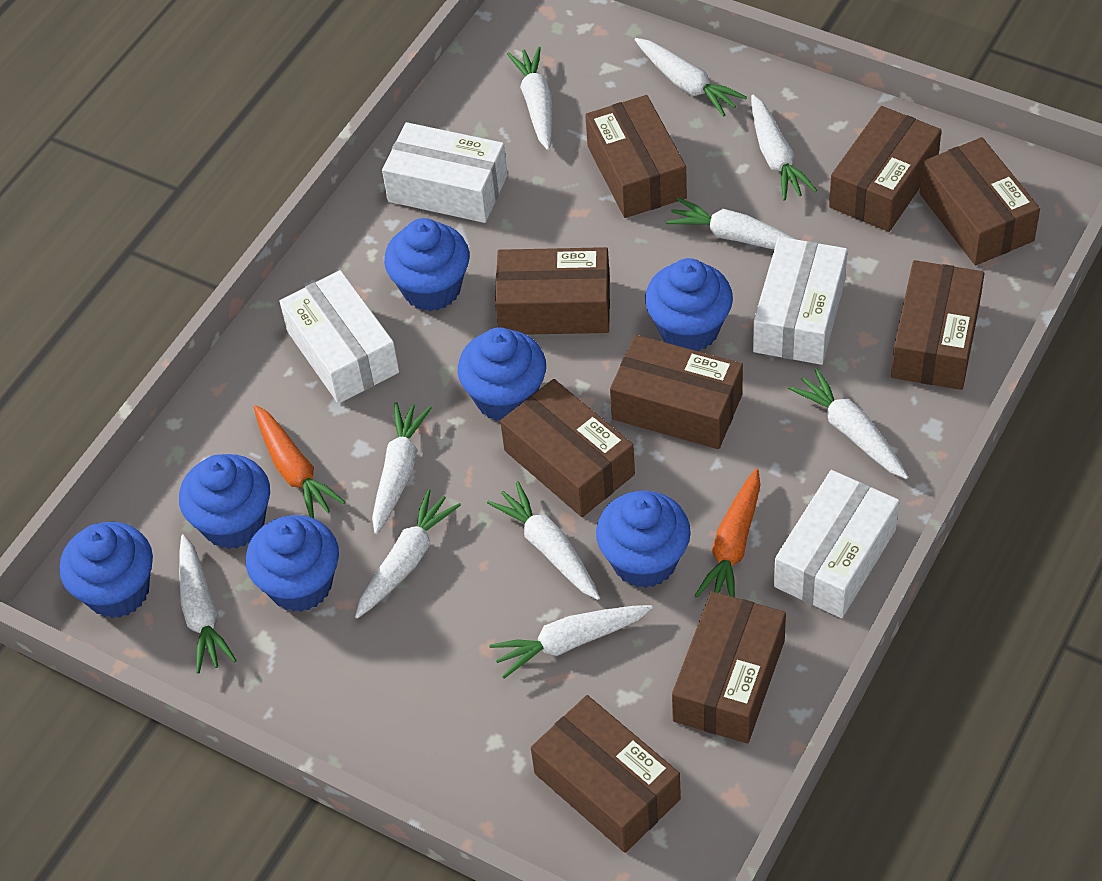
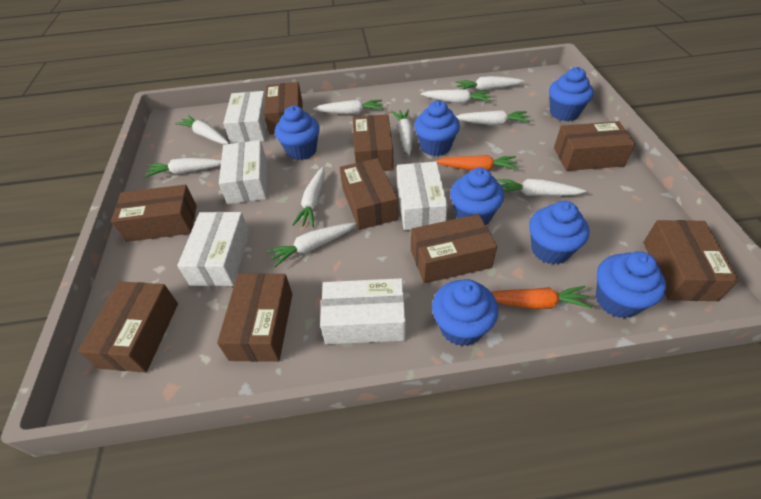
white box: [279,270,399,404] [382,122,508,223] [753,237,847,365] [774,470,899,618] = 4 -> [177,212,250,286] [219,140,267,204] [223,91,267,144] [320,278,406,344] [397,162,448,230] = 5

